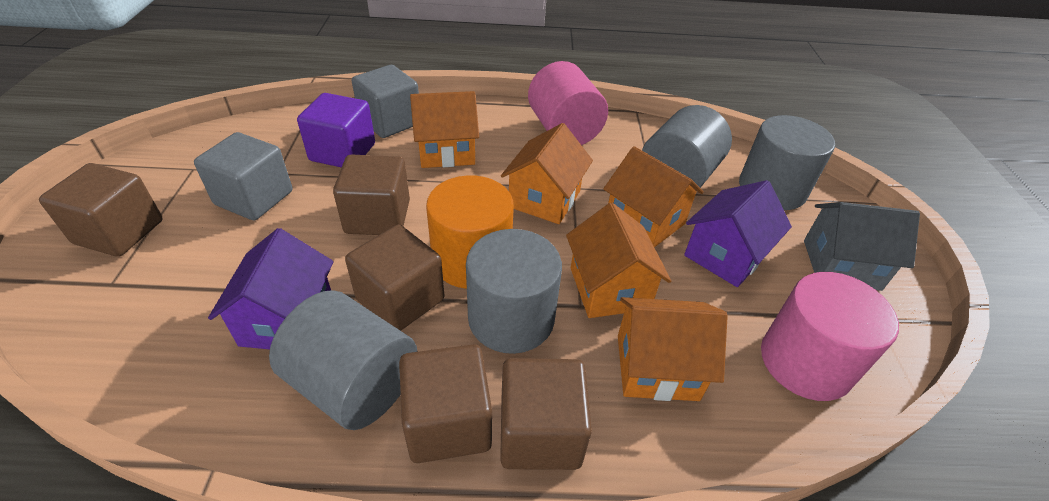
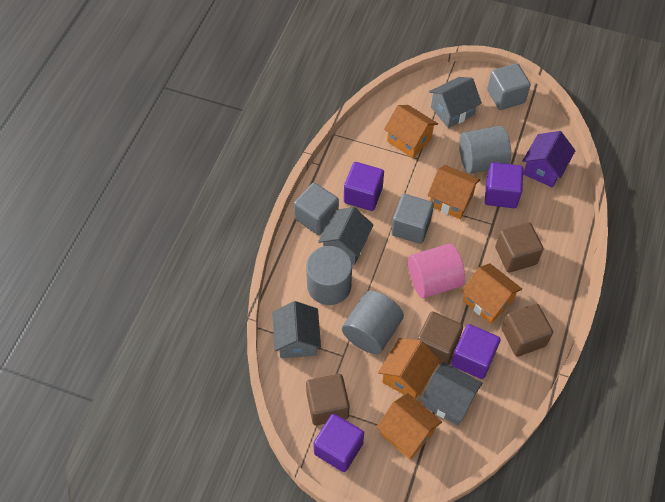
brown cube: [39,163,163,257] [333,154,410,235] [345,225,444,331] [399,344,492,463] [500,358,592,470] = 5 -> [306,374,350,425] [417,311,463,365] [495,222,543,273] [502,304,553,357] = 4
grey cube: [194,132,292,220] [352,65,419,138] = 2 -> [294,182,339,235] [391,194,434,244] [487,63,531,110] = 3
grey cylinder: [269,290,418,430] [466,229,562,354] [642,105,732,188] [739,115,835,210] = 4 -> [306,246,352,305] [342,291,404,354] [459,126,511,174] = 3
grey house: [804,202,920,291] = 1 -> [272,301,321,358] [318,207,374,265] [421,362,482,425] [429,77,482,128] = 4
orange cylinder: [426,175,514,289] = 1 -> none = 0
pink cylinder: [528,61,608,145] [761,272,899,401] = 2 -> [408,244,465,298] = 1
purple cube: [297,93,375,168] = 1 -> [313,414,364,472] [344,162,384,211] [451,324,501,379] [485,162,523,208] = 4
purple house: [208,228,333,349] [684,180,792,287] = 2 -> [523,131,575,188] = 1

